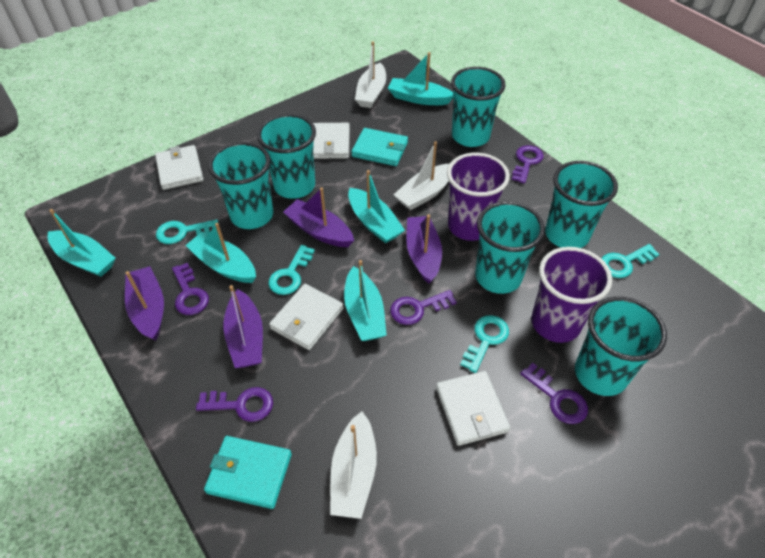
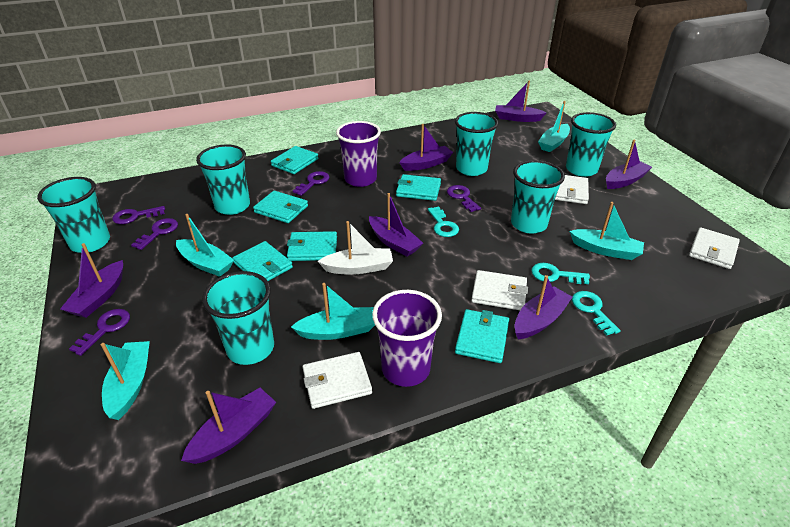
purple boat: [125,266,164,341] [223,285,263,368] [283,187,354,247] [407,215,442,284] = 4 -> [60,243,123,318] [181,388,276,464] [369,193,423,256] [399,124,453,171] [495,80,547,122] [515,275,573,339] [606,140,652,189] = 7
turquoise key: [156,220,218,244] [268,245,315,295] [460,315,509,373] [601,244,660,278] = 4 -> [428,206,459,237] [531,263,590,284] [572,291,621,335] = 3
turquoise wallet: [204,436,292,509] [351,128,408,166] = 2 -> [233,241,293,281] [253,191,308,223] [271,146,318,174] [287,231,337,261] [396,174,441,201] [455,309,509,363] = 6
white boat: [330,411,377,519] [355,41,386,108] [394,141,449,210] = 3 -> [317,221,393,275] = 1

